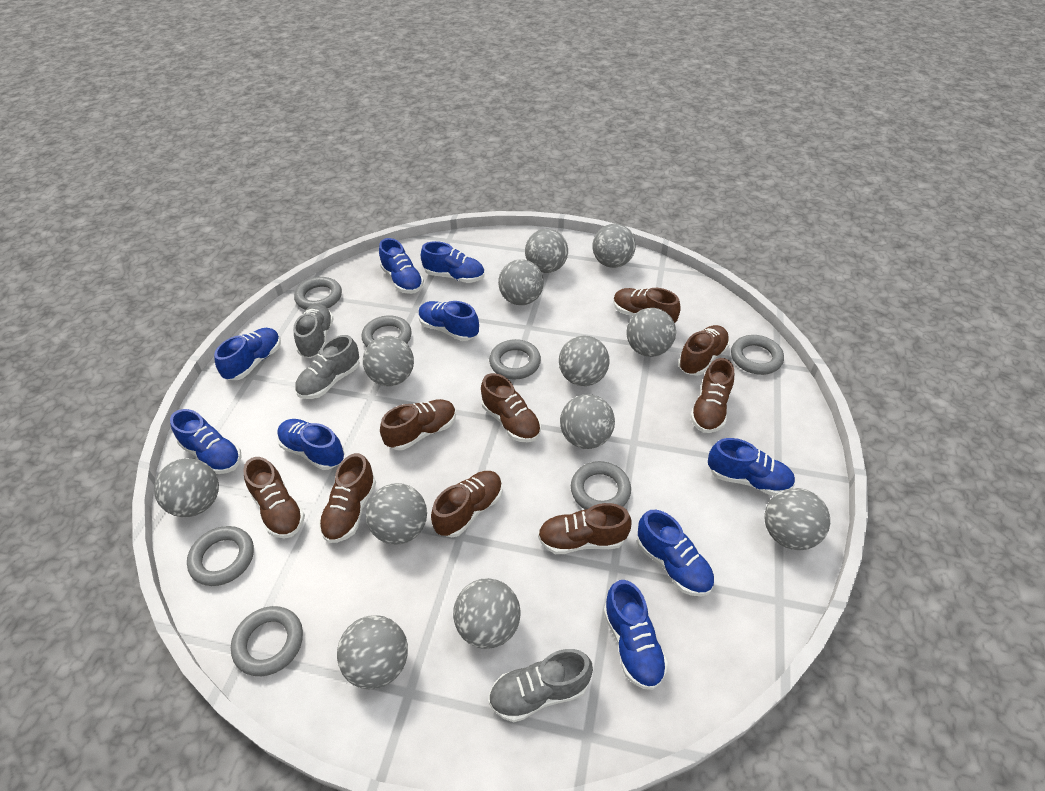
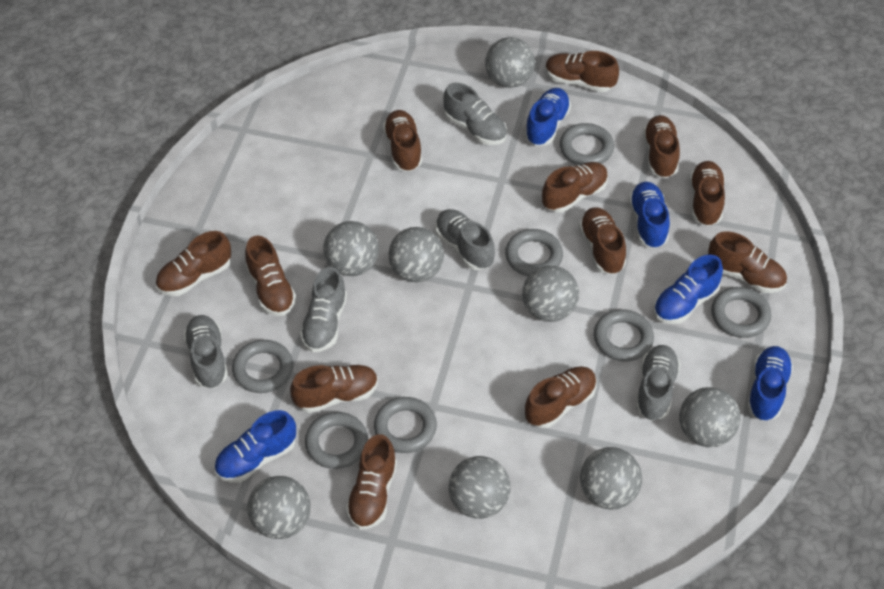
blue shoe: [170,409,242,474] [214,328,281,380] [277,419,345,470] [379,238,424,294] [419,301,479,341] [421,241,485,283] [603,580,668,690] [637,510,714,596] [708,438,795,496] = 9 -> [214,410,296,482] [525,88,571,146] [629,182,670,248] [654,255,723,324] [747,346,793,421] = 5
brown shoe: [243,457,305,538] [319,453,376,543] [380,399,456,450] [431,471,503,538] [481,373,541,443] [538,503,632,554] [613,288,681,323] [678,325,730,376] [690,358,734,433] = 9 -> [155,231,231,296] [245,235,296,316] [290,365,378,413] [346,434,397,530] [383,110,422,172] [525,366,597,428] [542,162,608,213] [545,51,619,92] [579,207,626,274] [643,115,680,178] [689,161,725,226] [708,231,787,293] = 12
grey ball: [154,458,219,517] [337,615,408,690] [363,336,414,386] [366,483,427,545] [453,578,521,649] [498,259,544,305] [525,229,568,273] [559,335,610,386] [560,394,615,449] [593,224,636,268] [626,308,676,357] [765,488,830,550] = 12 -> [247,476,311,539] [323,221,379,276] [389,227,444,282] [448,456,510,519] [485,37,535,88] [522,265,579,322] [580,447,642,509] [679,387,740,447] = 8
grey shoe: [294,304,334,358] [295,335,360,399] [489,649,593,722] = 3 -> [183,315,228,388] [300,267,347,352] [435,209,495,270] [443,83,507,145] [636,345,680,421] = 5

